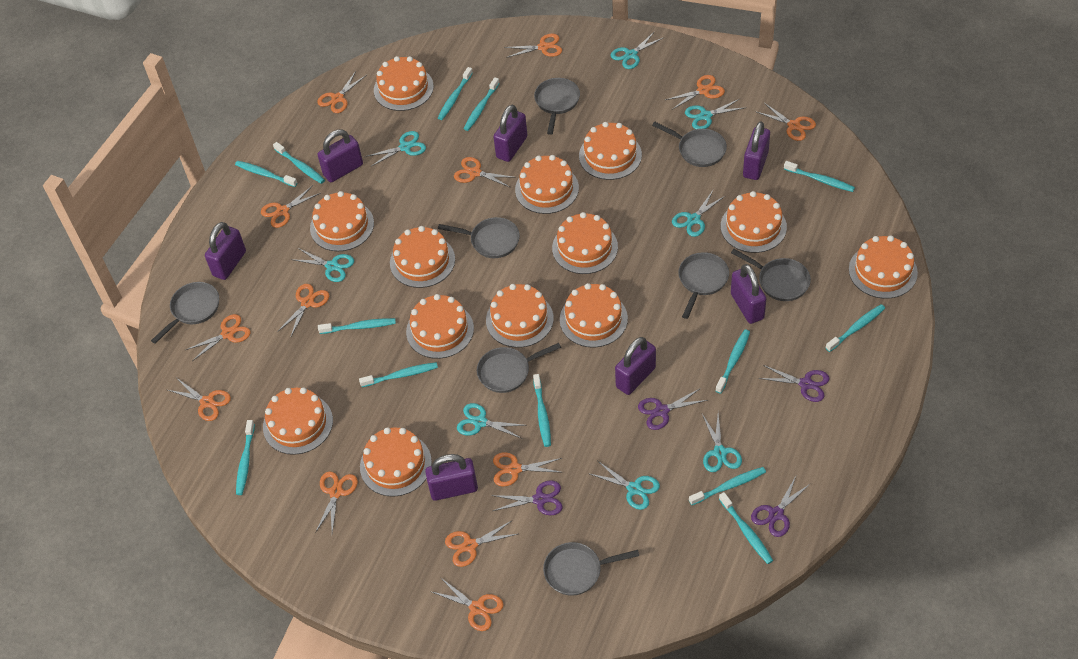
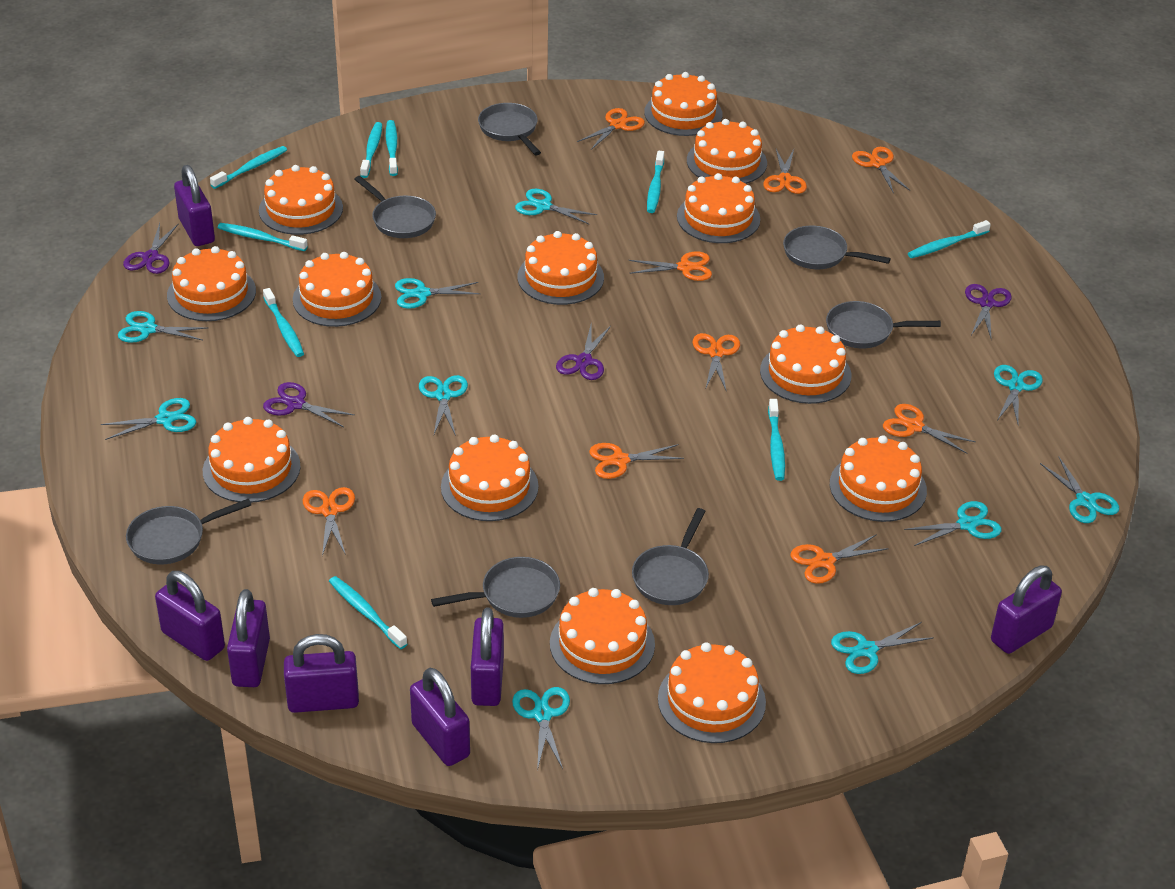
grey pan: [151,282,219,344] [438,217,520,258] [477,343,561,393] [534,78,580,135] [543,542,639,596] [652,122,727,167] [678,252,729,319] [731,249,811,301] = 8 -> [126,499,251,564] [354,176,436,238] [431,557,560,618] [478,103,541,155] [632,508,709,605] [783,226,891,269] [826,301,941,348] = 7
orange scissors: [168,378,231,421] [186,314,251,361] [261,185,321,228] [277,284,329,338] [315,472,358,533] [317,71,367,113] [430,577,503,631] [445,520,518,567] [454,157,516,188] [493,452,563,487] [504,33,562,58] [665,75,725,109] [757,103,816,141] = 13 -> [303,487,355,556] [577,108,645,150] [589,443,684,479] [628,251,712,281] [693,333,740,392] [763,149,807,194] [791,534,888,584] [852,147,910,194] [883,404,976,454] = 9
turquoise scissors: [291,248,354,282] [365,131,426,167] [457,403,527,438] [588,461,660,510] [610,31,663,69] [672,189,725,237] [685,99,744,129] [702,414,742,472] = 8 -> [101,398,196,440] [118,311,209,343] [395,278,480,309] [419,375,468,436] [512,687,570,771] [515,189,597,224] [831,622,934,674] [904,501,1001,546] [994,365,1043,424] [1040,456,1119,523] = 10
turquoise toothbrush: [235,161,297,187] [236,420,255,495] [273,142,325,184] [318,318,396,334] [359,362,438,387] [438,67,473,120] [464,77,500,131] [533,374,551,447] [689,467,766,505] [716,329,750,394] [719,492,773,564] [784,161,855,192] [826,304,885,352] = 13 -> [210,146,287,189] [218,223,308,251] [263,288,304,357] [329,576,407,649] [360,122,382,178] [386,120,398,176] [647,151,664,213] [768,399,785,481] [908,220,991,258] = 9

